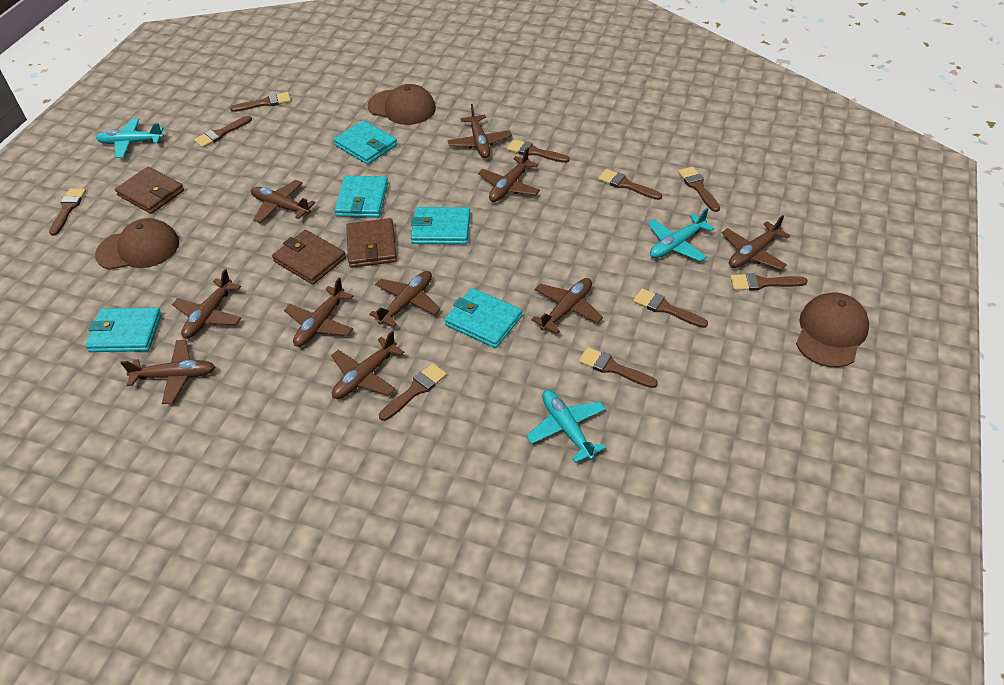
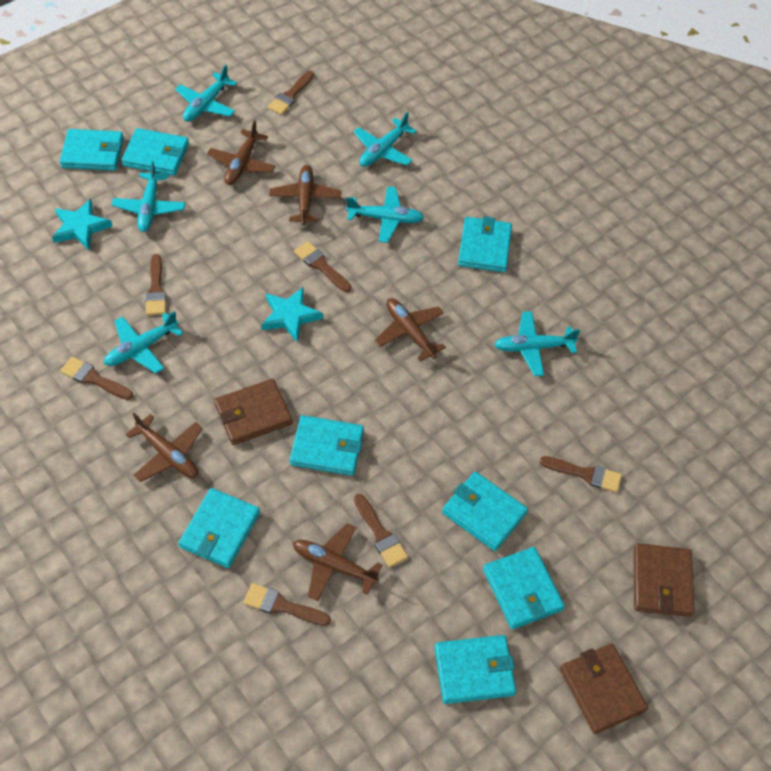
brown brush: [49,188,86,236] [194,116,252,148] [230,92,291,112] [379,363,447,421] [507,139,570,163] [579,347,658,388] [598,169,662,200] [633,288,708,328] [678,166,720,212] [730,273,808,291] = 10 -> [60,357,133,400] [145,254,166,315] [243,583,331,626] [268,71,314,115] [294,241,351,292] [354,494,408,567] [539,456,622,493] = 7
brown cap: [95,218,179,270] [368,84,436,125] [796,293,869,367] = 3 -> none = 0
brown plane: [121,340,215,404] [172,269,241,339] [251,180,316,223] [284,278,353,347] [331,331,404,399] [369,271,440,328] [448,104,512,158] [478,147,540,202] [531,278,603,334] [722,215,790,270] = 10 -> [126,413,203,482] [207,120,276,185] [269,165,341,225] [293,523,383,601] [375,298,446,362] = 5
turquoise plane: [96,118,164,158] [526,390,606,463] [648,208,714,262] = 3 -> [104,311,183,373] [112,161,185,232] [175,65,237,122] [346,186,424,243] [353,112,416,167] [494,311,580,376] = 6
turquoise star: none = 0 -> [52,199,113,250] [261,287,323,342] = 2
turquoise wallet: [85,308,162,352] [333,120,397,165] [334,176,388,218] [411,207,470,244] [444,288,522,348] = 5 -> [60,129,124,171] [121,128,189,176] [178,488,260,568] [289,415,364,476] [435,635,516,704] [442,472,528,551] [458,216,512,272] [483,547,565,629] = 8

